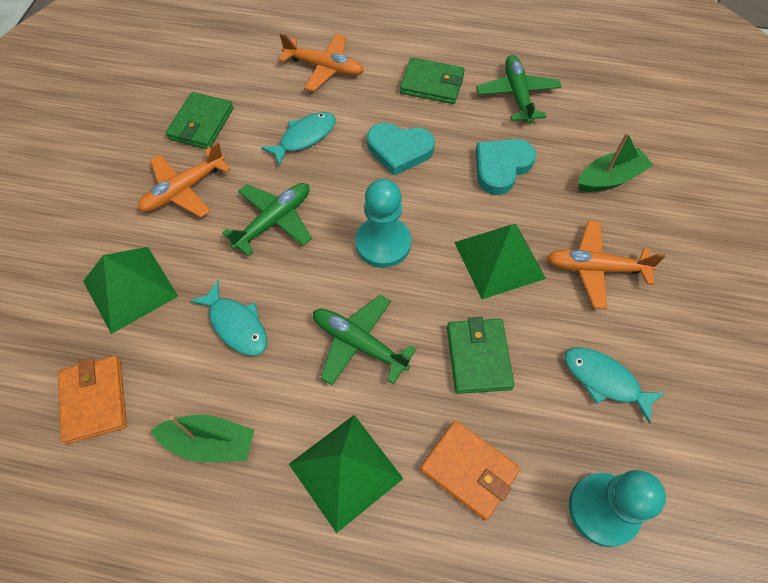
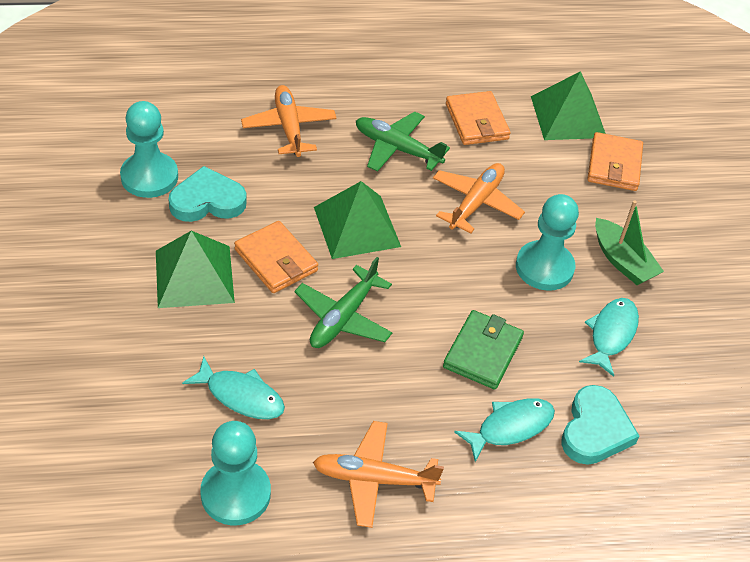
green boat: [151,415,254,462] [578,132,653,192] = 2 -> [595,200,664,285] = 1
green plane: [222,183,312,256] [313,295,417,385] [476,55,562,124] = 3 -> [295,257,393,348] [356,112,450,172] = 2
green wallet: [166,92,234,149] [400,57,465,104] [447,317,514,394] = 3 -> [443,310,524,390] = 1
orange wallet: [58,356,127,444] [420,420,521,521] = 2 -> [234,221,318,293] [446,91,511,145] [587,132,643,191] = 3
turquoise pawn: [355,179,411,268] [569,470,666,547] = 2 -> [120,101,178,198] [200,421,271,525] [516,194,579,291] = 3

